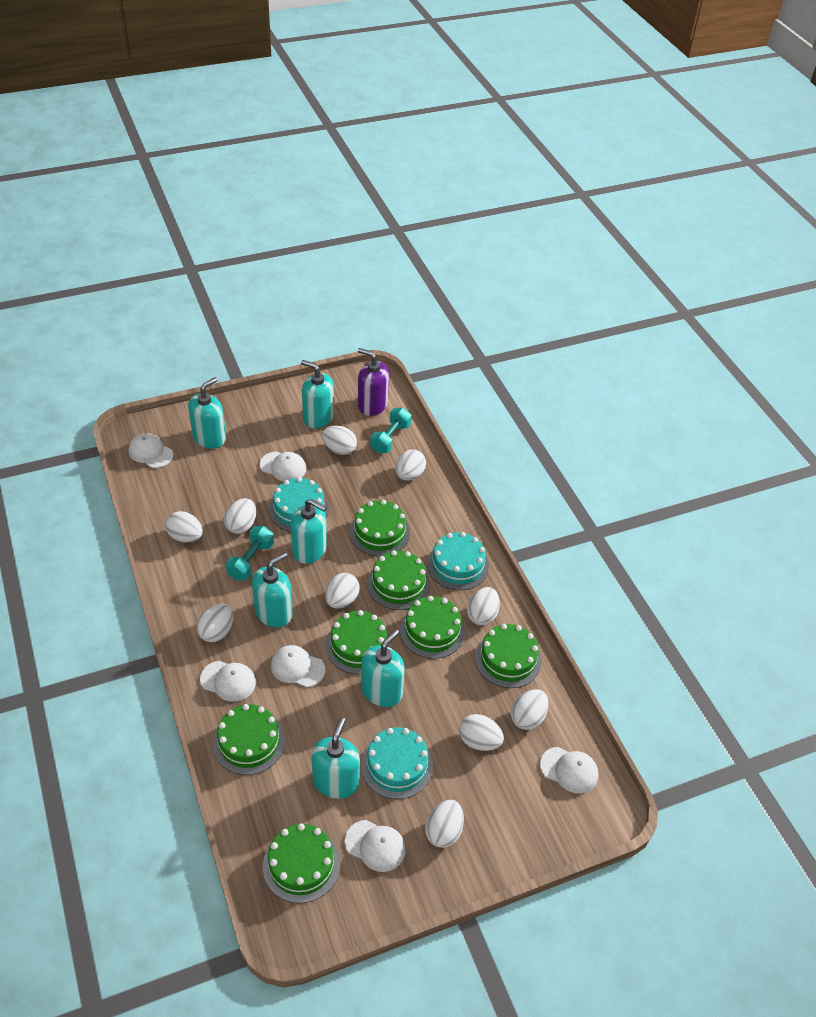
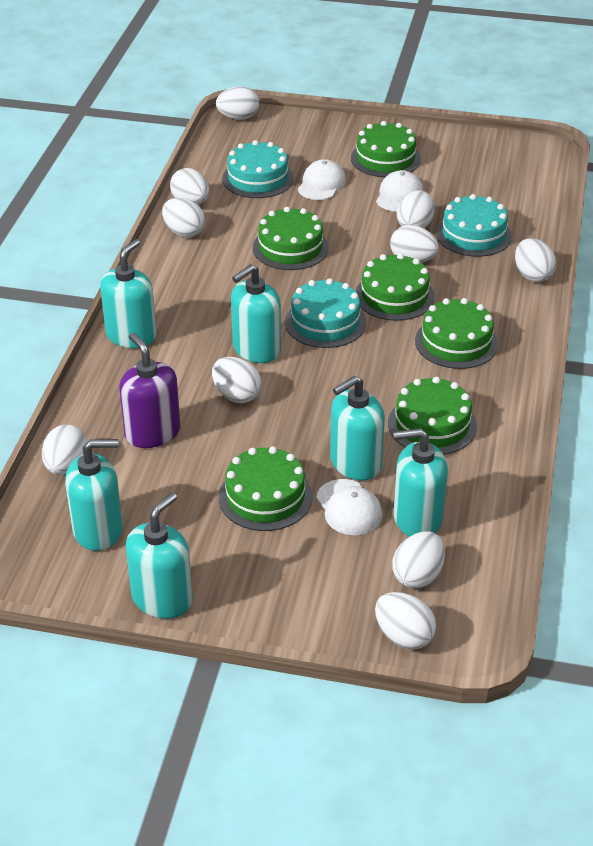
green cake: [213,704,285,775] [263,823,340,903] [325,610,392,674] [350,500,410,556] [367,550,430,610] [400,596,465,659] [475,624,541,688] = 7 -> [219,446,312,531] [253,207,329,270] [351,121,421,177] [355,253,435,321] [388,377,477,455] [415,298,498,369] = 6
turquoise dumbbell: [226,526,274,580] [370,407,411,453] = 2 -> none = 0
white cap: [129,433,173,468] [200,661,256,702] [260,452,306,481] [271,645,325,687] [345,820,406,872] [540,747,598,794] = 6 -> [298,159,346,200] [316,479,383,535] [376,170,423,212] = 3

